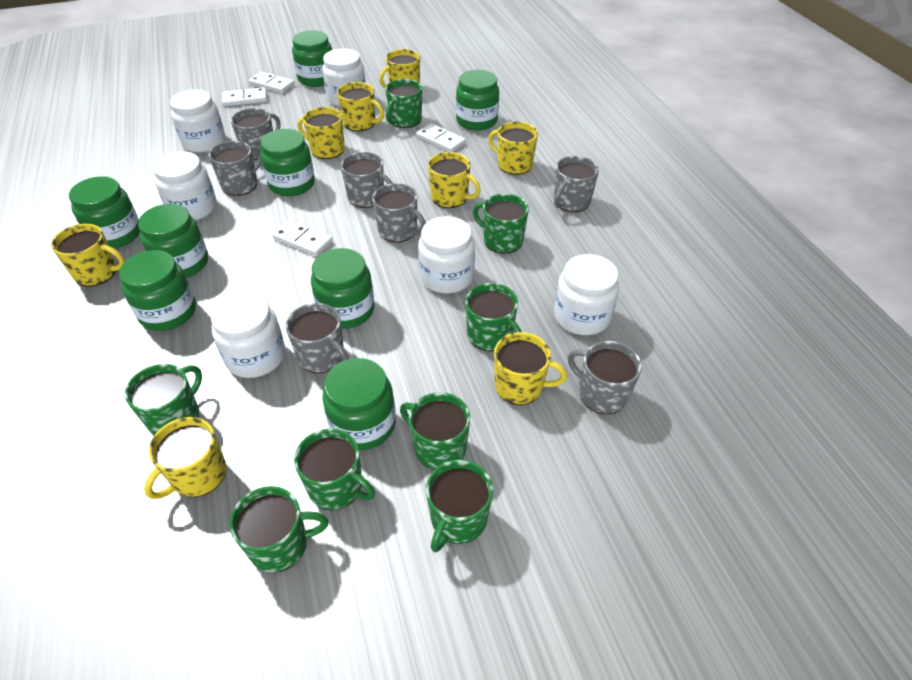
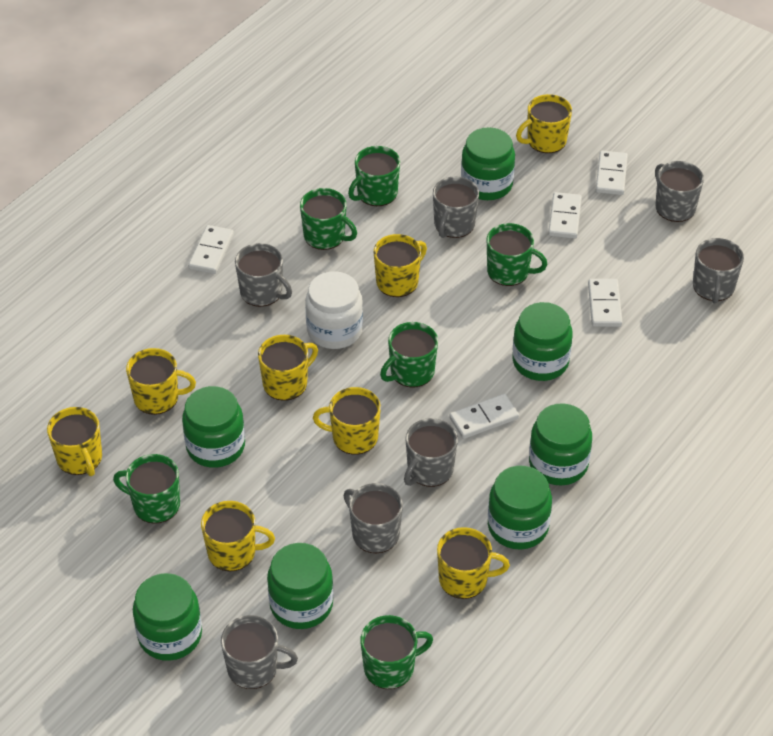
green jar: [69,176,140,249] [119,250,196,331] [138,204,208,278] [260,129,315,196] [292,30,332,87] [311,248,375,329] [322,358,396,450] [456,70,499,131] = 8 -> [133,573,202,661] [182,386,245,468] [267,543,334,629] [461,128,515,200] [488,466,552,550] [512,302,573,381] [529,403,592,485] = 7
green mug: [125,364,202,435] [229,486,328,573] [294,429,375,510] [385,79,422,128] [400,392,470,470] [426,460,493,552] [465,283,522,351] [473,194,529,254] = 8 -> [113,454,180,524] [300,188,357,250] [348,146,400,206] [360,615,433,689] [380,322,438,387] [487,223,547,286] = 6
white domino: [222,87,267,107] [249,71,295,93] [272,220,333,256] [416,123,466,152] = 4 -> [188,225,234,274] [449,394,519,439] [548,192,582,239] [588,279,622,327] [596,151,628,195] = 5
white jar: [153,151,217,221] [170,89,225,153] [211,292,285,378] [322,48,366,106] [418,216,475,293] [554,254,619,335] = 6 -> [305,271,363,349] = 1

